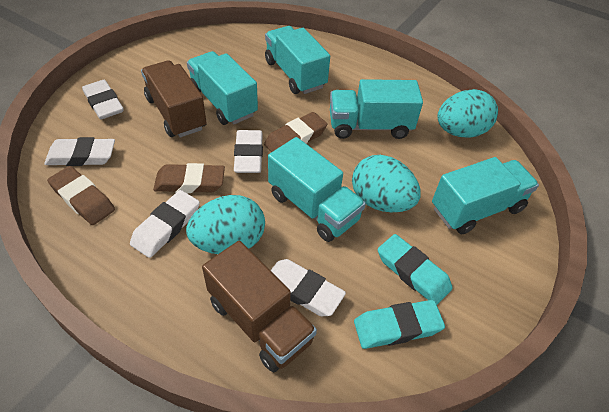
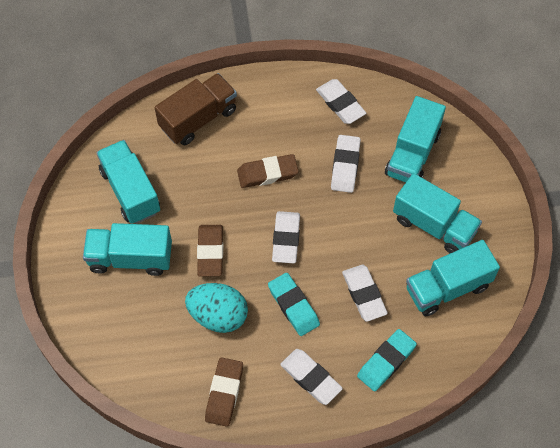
brown truck: [141,61,207,137] [202,241,317,372] = 2 -> [155,73,237,145] = 1
turquoise egg: [186,195,265,254] [352,155,421,212] [438,89,498,137] = 3 -> [185,283,248,333] = 1

